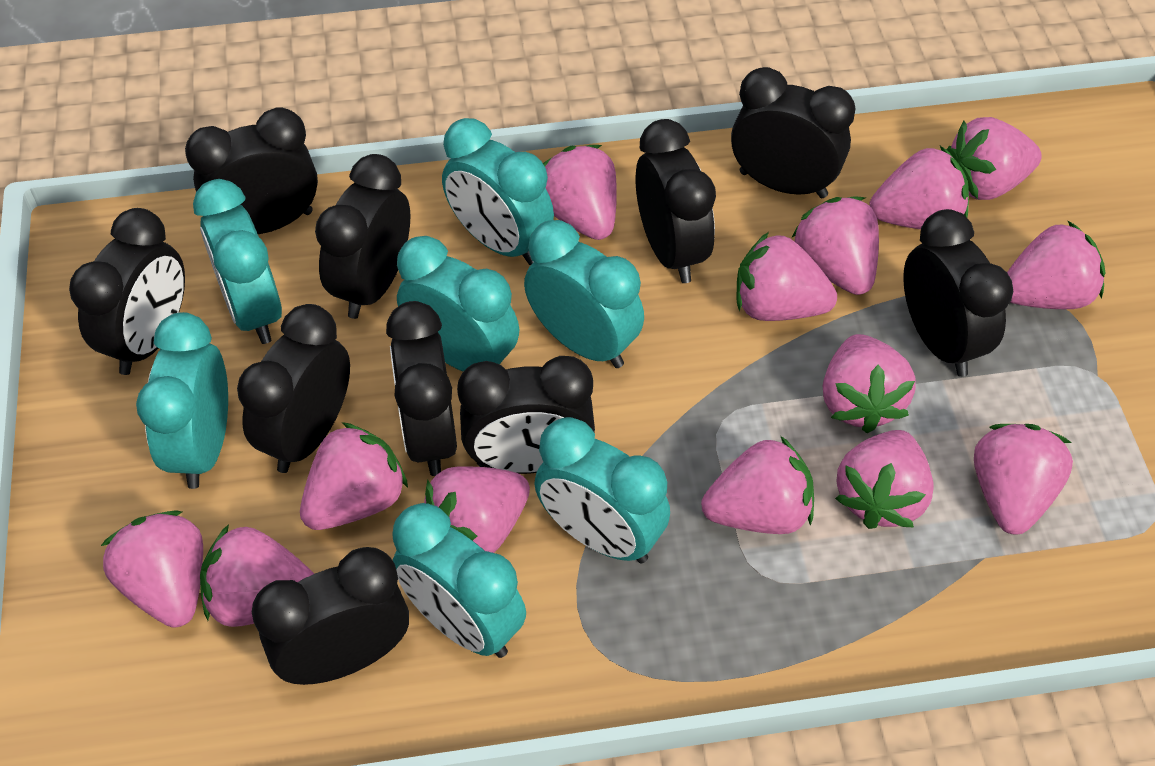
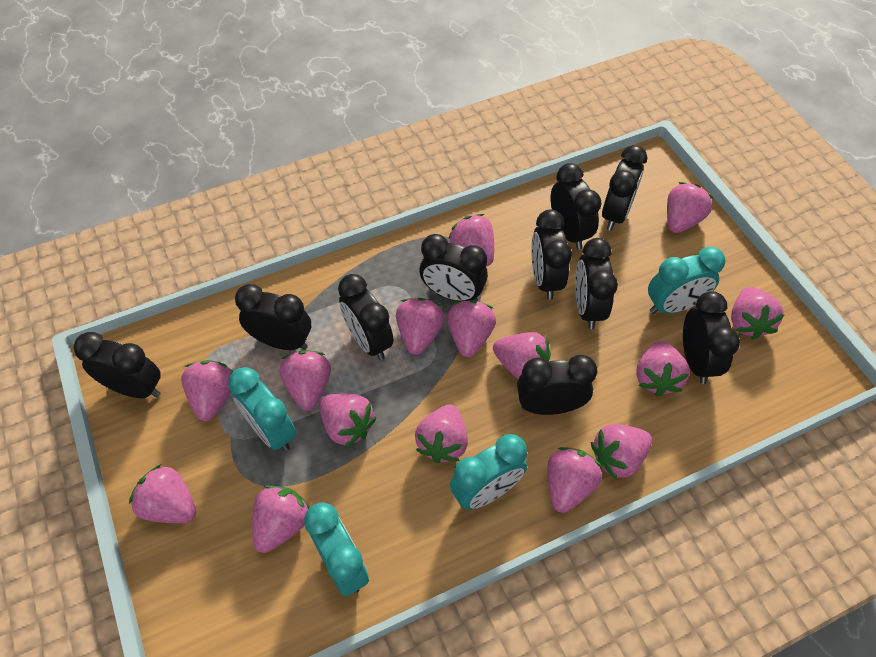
pink strawberry: [101,510,203,628] [200,524,314,627] [300,422,408,530] [424,466,530,553] [543,145,617,240] [701,436,814,534] [737,232,837,321] [791,197,879,295] [823,334,916,433] [835,430,934,529] [869,146,969,229] [946,117,1042,200] [974,424,1073,535] [1007,220,1105,309] = 14 -> [129,464,196,523] [181,360,233,421] [252,485,310,553] [280,350,331,410] [319,393,377,448] [396,298,445,355] [415,404,468,463] [447,300,496,357] [448,214,494,266] [493,332,551,379] [548,447,602,513] [591,424,652,480] [636,341,690,397] [667,182,714,233] [731,287,785,340] = 15
turquoise clock: [136,312,228,489] [193,179,282,344] [392,503,526,658] [397,236,519,372] [442,118,554,265] [524,220,644,368] [534,417,670,563] = 7 -> [228,367,296,451] [304,502,369,596] [450,434,527,510] [648,247,725,314] = 4

